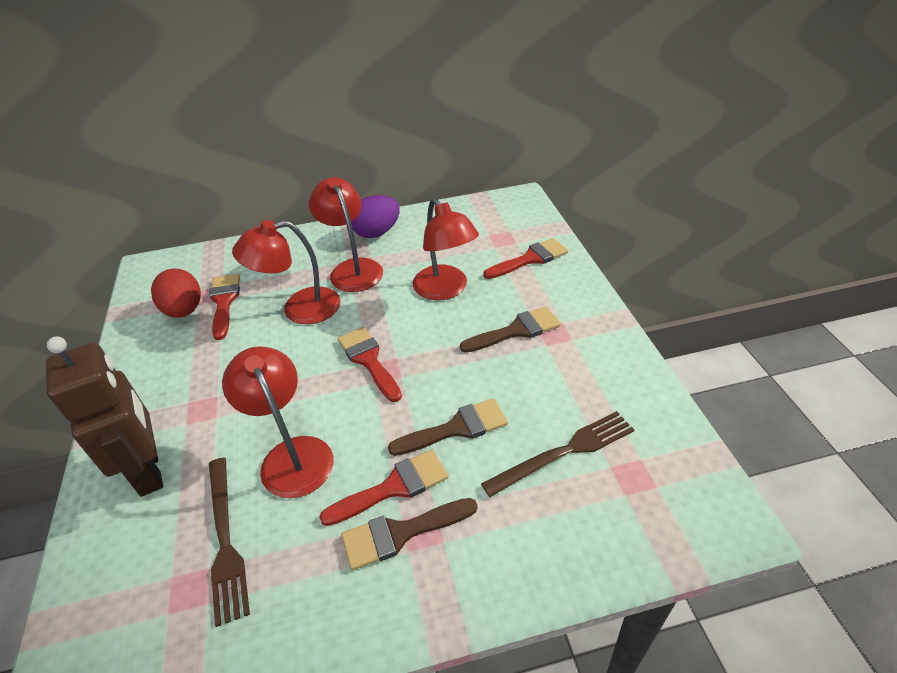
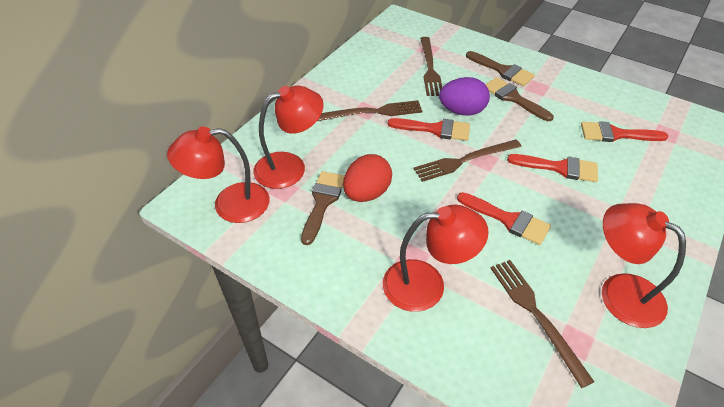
brown fork: [209,458,250,627] [481,411,634,497] = 2 -> [317,100,423,121] [413,140,522,182] [420,37,442,96] [491,260,594,388] = 4
brown robot: [46,337,163,497] = 1 -> none = 0

